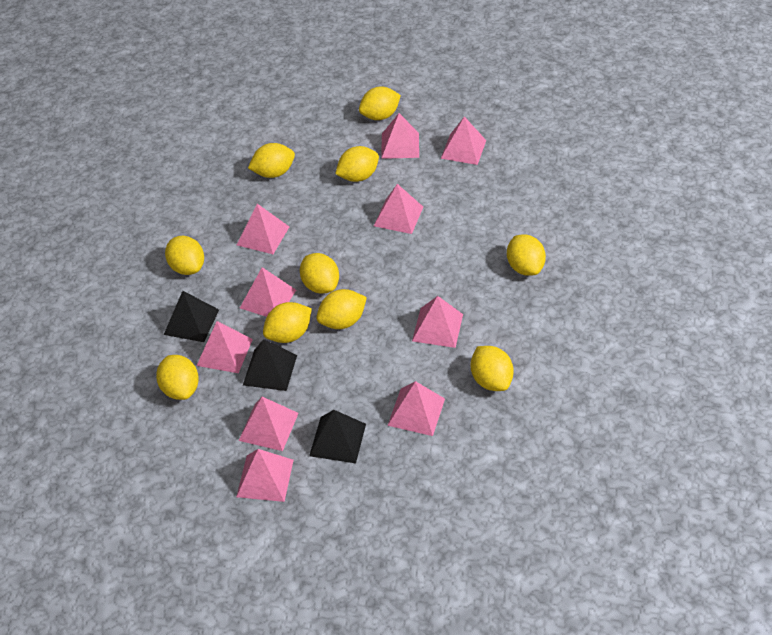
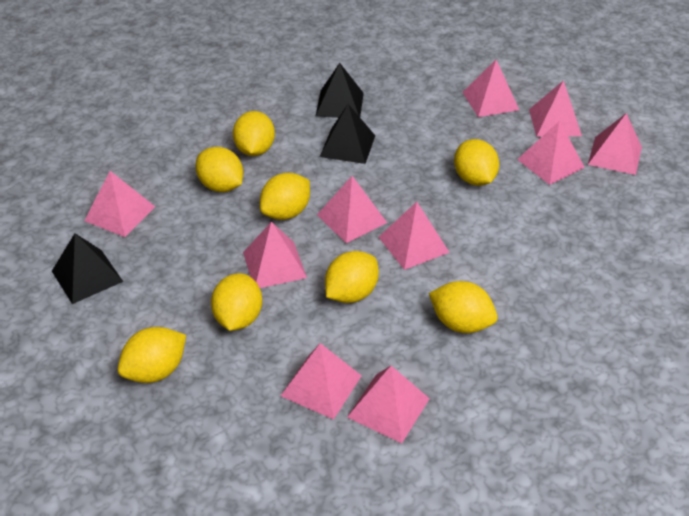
yellow lemon: [156,355,199,400] [165,236,204,275] [248,143,295,178] [263,302,312,343] [300,253,339,294] [316,289,367,329] [335,146,379,182] [359,86,401,120] [471,346,514,391] [507,234,546,276] = 10 -> [118,327,186,383] [195,147,243,192] [211,273,262,331] [233,111,275,156] [260,173,310,220] [325,251,379,303] [429,281,497,333] [454,139,499,186] = 8

